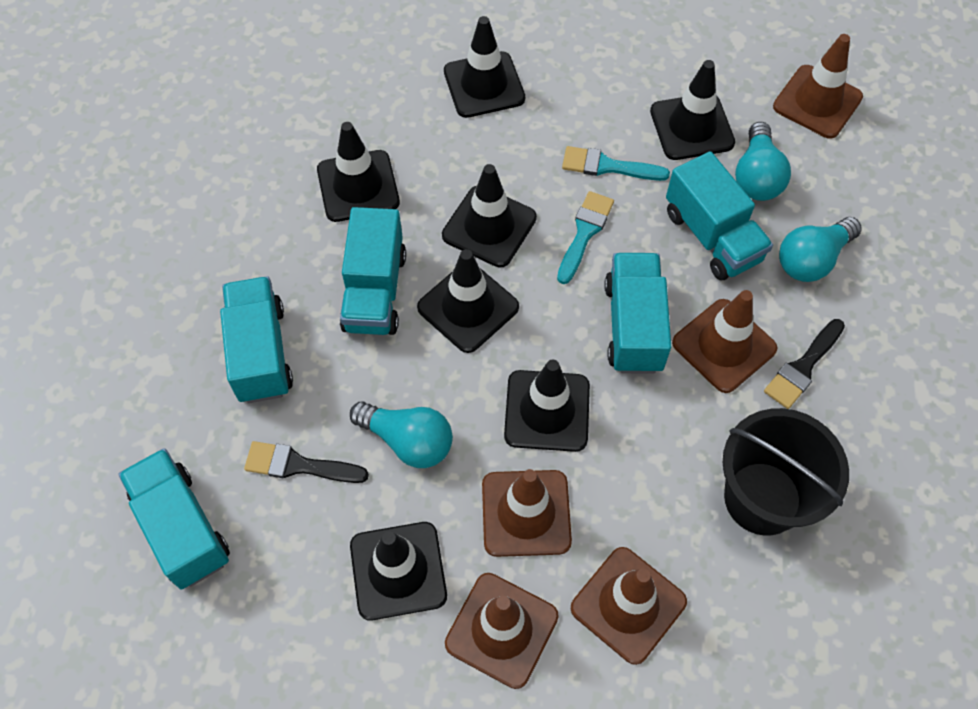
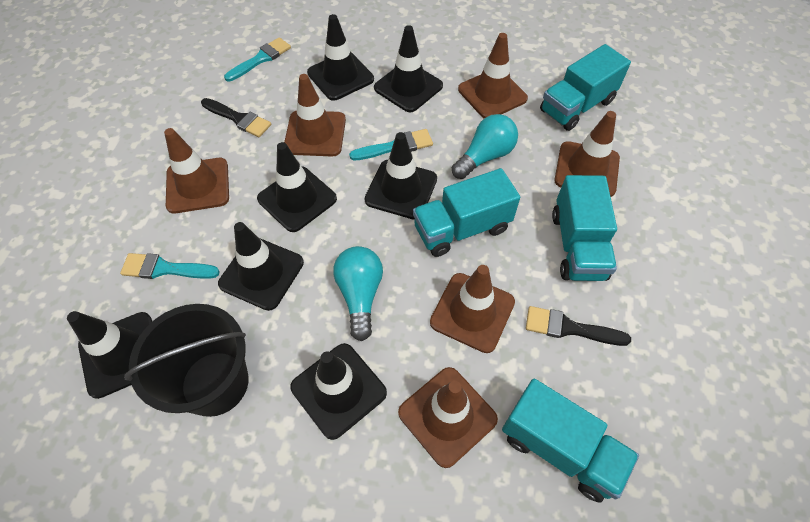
brown traffic cone: [445,573,559,689] [482,469,572,557] [571,547,687,665] [672,290,778,393] [773,34,863,139] = 5 -> [164,128,229,213] [284,74,346,156] [398,367,498,468] [430,265,515,353] [458,33,528,118] [554,111,620,197] = 6
turquoise brush: [557,191,614,284] [562,146,670,181] = 2 -> [120,253,220,279] [224,37,291,82] [349,129,433,160] = 3
turquoise light bulb: [350,401,453,468] [735,122,791,201] [779,217,862,282] = 3 -> [333,246,383,341] [452,114,518,179] = 2
turquoise truck: [118,448,230,589] [220,276,293,403] [340,207,406,335] [604,253,671,374] [666,151,773,280] = 5 -> [413,168,520,257] [502,379,639,503] [540,44,631,131] [552,175,617,281] = 4

